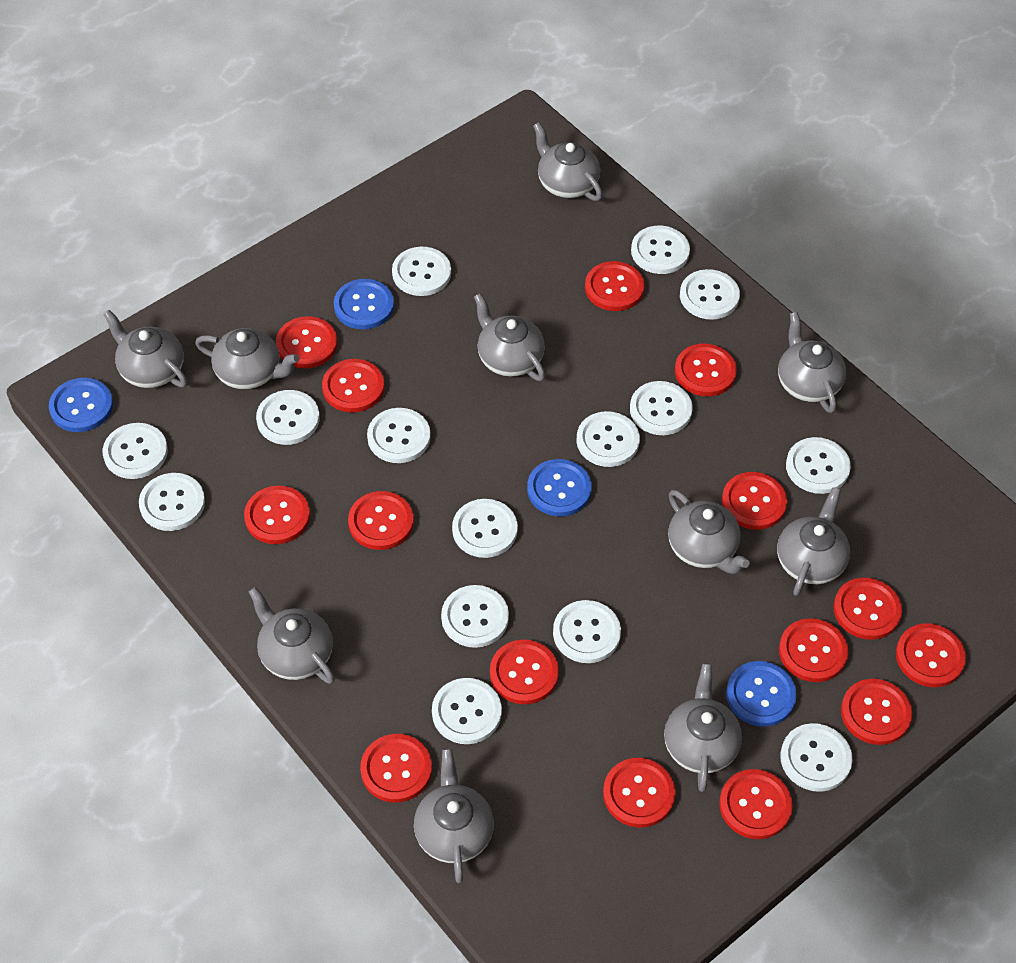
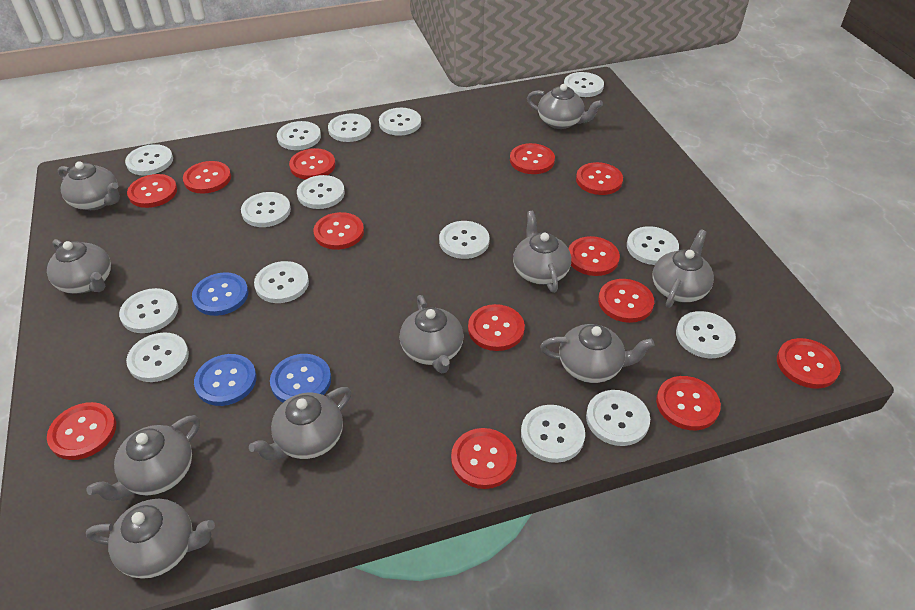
blue button: [49,378,113,432] [334,279,394,329] [527,459,592,516] [726,661,797,727] = 4 -> [192,272,248,316] [194,354,257,406] [270,354,331,403] = 3
red button: [244,486,310,544] [276,316,337,368] [322,359,384,412] [348,491,414,550] [360,734,432,803] [490,640,559,704] [585,261,645,311] [603,758,675,828] [675,344,737,396] [719,769,792,839] [722,472,787,530] [779,618,848,682] [833,578,902,640] [841,679,912,745] [896,623,966,687] = 15 -> [47,402,116,460] [127,174,177,208] [183,161,231,194] [289,148,335,180] [313,212,364,250] [451,428,517,489] [468,304,525,351] [510,143,555,174] [568,236,620,276] [576,162,623,195] [598,279,654,323] [656,376,721,430] [777,338,841,389] = 13

